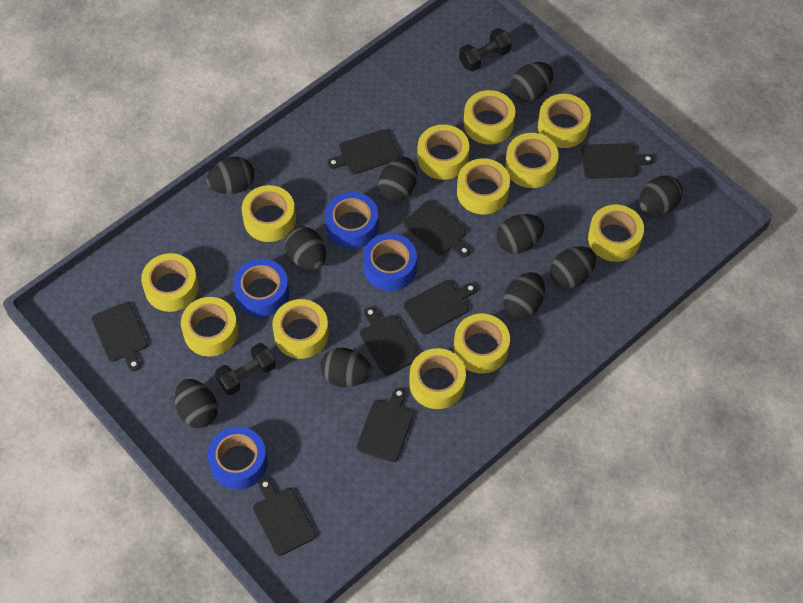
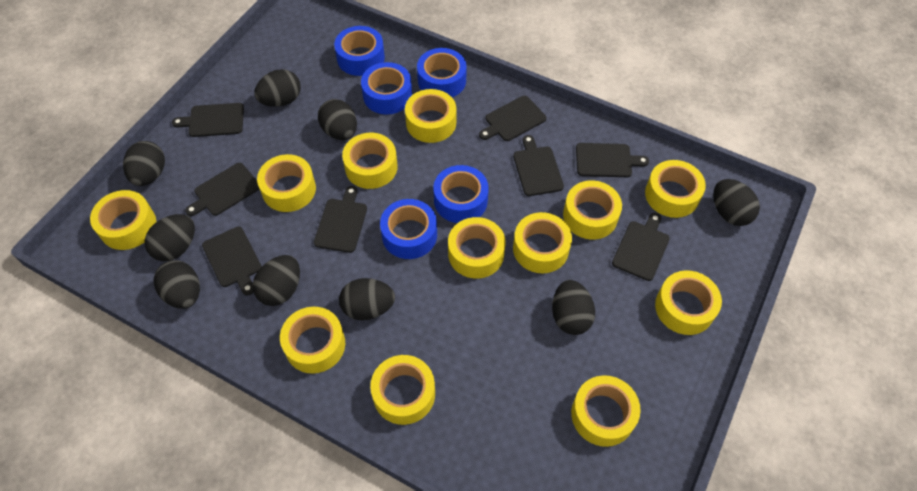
black dumbbell: [215,343,276,395] [459,28,512,71] = 2 -> none = 0
black egg: [175,379,218,428] [206,157,254,194] [285,226,326,270] [320,348,372,387] [378,157,417,202] [497,214,544,254] [503,272,545,319] [511,62,553,102] [550,246,596,288] [639,175,683,215] = 10 -> [123,141,165,186] [145,214,195,261] [153,260,200,309] [253,255,300,306] [254,69,301,107] [318,99,357,140] [339,278,395,320] [552,280,595,335] [713,179,760,226] = 9
blue tape: [207,427,268,490] [233,259,289,317] [325,192,379,249] [363,233,417,291] = 4 -> [334,26,385,76] [361,62,412,115] [380,199,437,259] [417,48,467,97] [433,165,489,223] = 5

